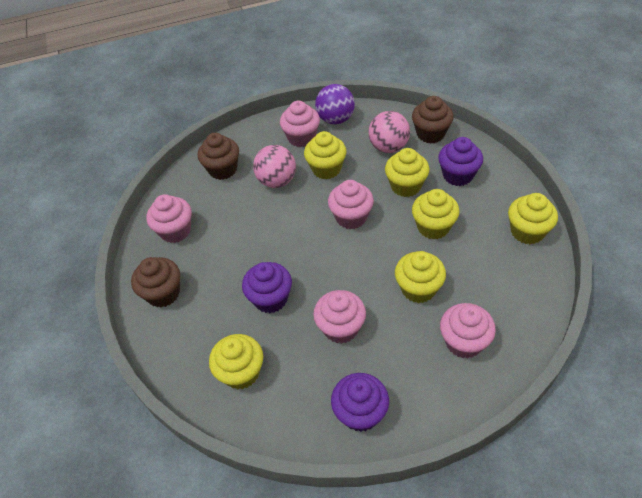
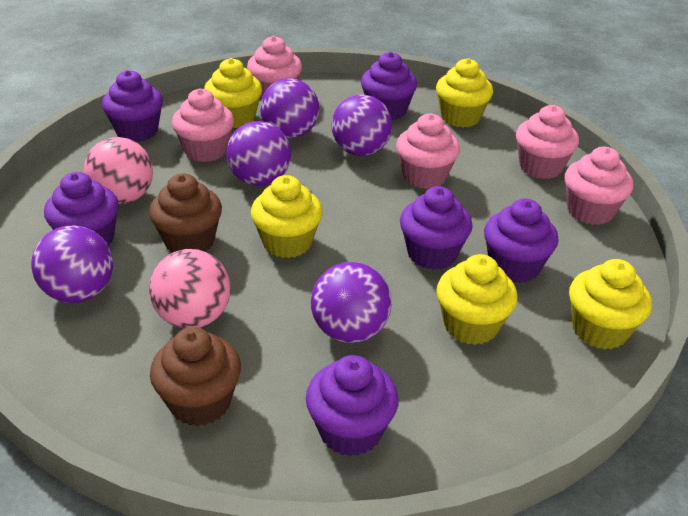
brown cupcake: [131,257,180,308] [198,133,239,180] [412,96,454,144] = 3 -> [149,174,222,253] [150,327,241,426] = 2
purple ball: [315,84,355,124] = 1 -> [31,225,113,303] [226,121,291,186] [260,78,319,139] [311,262,392,343] [331,94,392,156] = 5
purple cupcake: [242,262,292,313] [331,373,389,432] [438,137,483,186] = 3 -> [44,172,119,247] [102,70,163,142] [306,355,399,456] [361,52,417,120] [400,186,473,270] [484,199,559,283] = 6
yellow cupcake: [209,334,263,389] [304,131,346,179] [385,148,430,197] [395,251,446,303] [412,189,460,239] [508,193,558,244] = 6 -> [204,58,262,128] [251,175,323,258] [436,58,493,127] [437,254,518,345] [569,259,652,349] = 5

